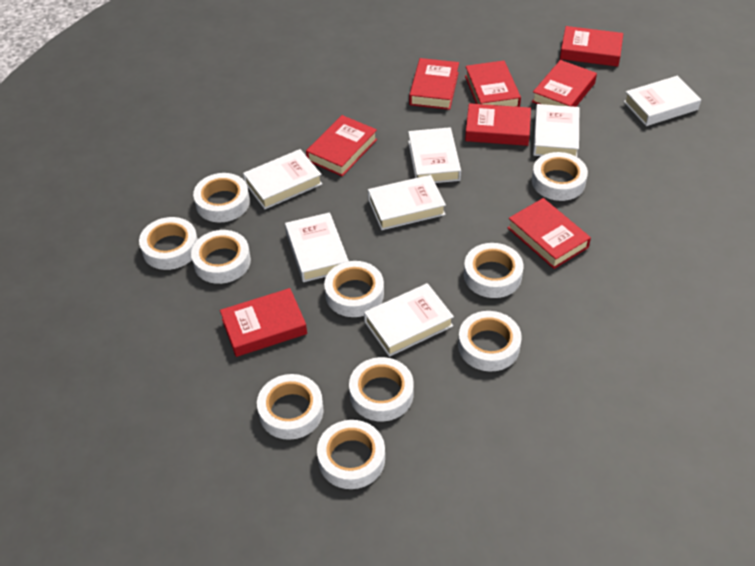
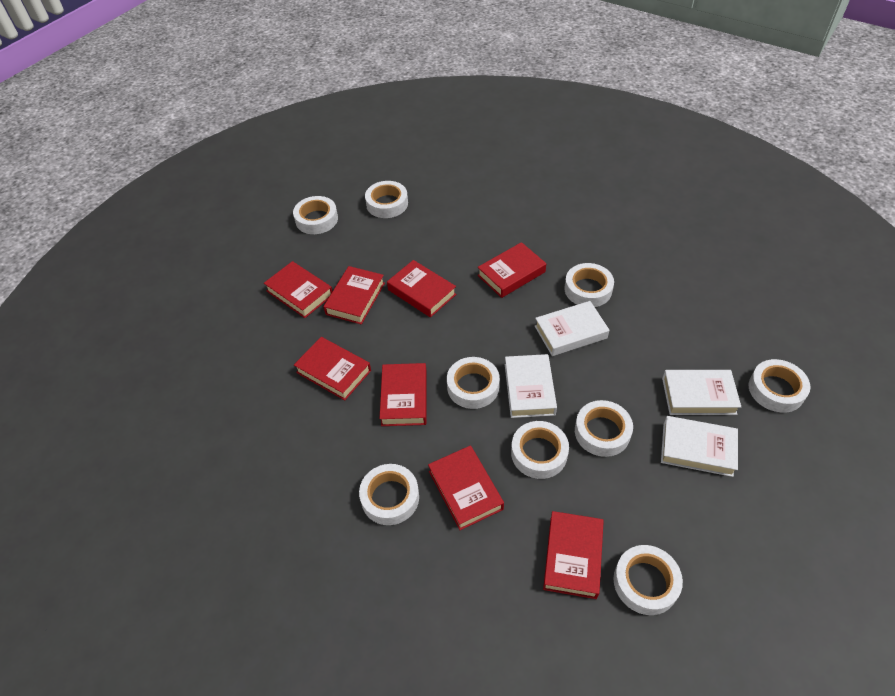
white book: [243,149,322,209] [285,212,349,282] [364,283,454,357] [368,175,446,230] [408,127,461,183] [533,104,579,157] [624,76,701,126] = 7 -> [505,354,557,418] [535,301,609,356] [661,416,738,477] [662,370,741,415] = 4
white tape: [139,217,198,270] [191,230,251,284] [193,173,250,222] [257,374,323,440] [317,420,385,489] [324,261,384,317] [349,357,414,421] [458,311,522,371] [464,243,523,298] [532,152,588,201] = 10 -> [293,196,338,234] [359,464,419,525] [365,181,408,218] [447,357,500,409] [511,421,569,479] [564,263,614,307] [575,400,633,457] [613,545,683,615] [749,359,811,413] = 9

